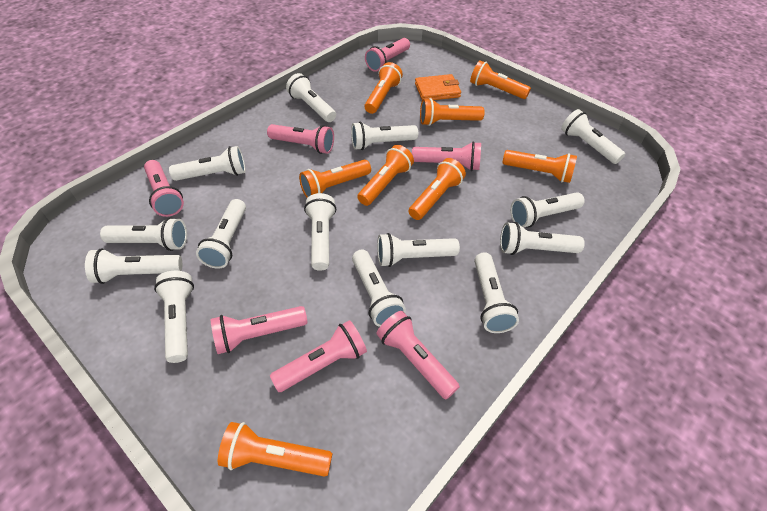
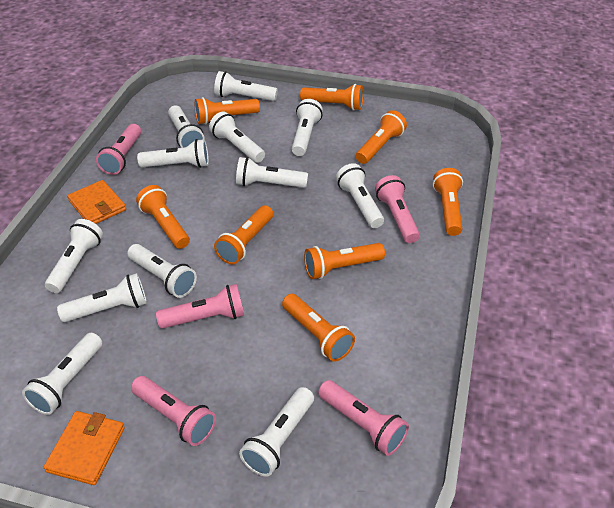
orange wallet: [415,74,461,100] = 1 -> [44,411,125,485] [67,180,126,224] = 2
pink flashlight: [144,160,184,217] [211,306,307,354] [267,124,334,154] [270,320,367,392] [365,38,410,72] [377,311,460,399] [412,141,481,171] = 7 -> [96,124,141,175] [131,376,216,446] [156,284,244,329] [318,380,409,456] [375,175,420,243] = 5
white flashlight: [85,248,182,284] [100,217,187,251] [154,271,194,363] [169,146,246,181] [196,199,246,269] [286,73,336,122] [304,193,336,271] [351,122,418,150] [352,250,406,327] [377,233,460,267] [474,252,519,333] [500,222,585,255] [510,192,585,228] [561,109,625,164] = 14 -> [22,333,102,415] [45,219,103,293] [57,273,147,322] [127,244,197,298] [137,139,209,168] [168,105,205,148] [209,111,265,163] [214,71,278,101] [236,157,308,188] [239,387,314,477] [292,99,323,156] [336,163,384,228] = 12

